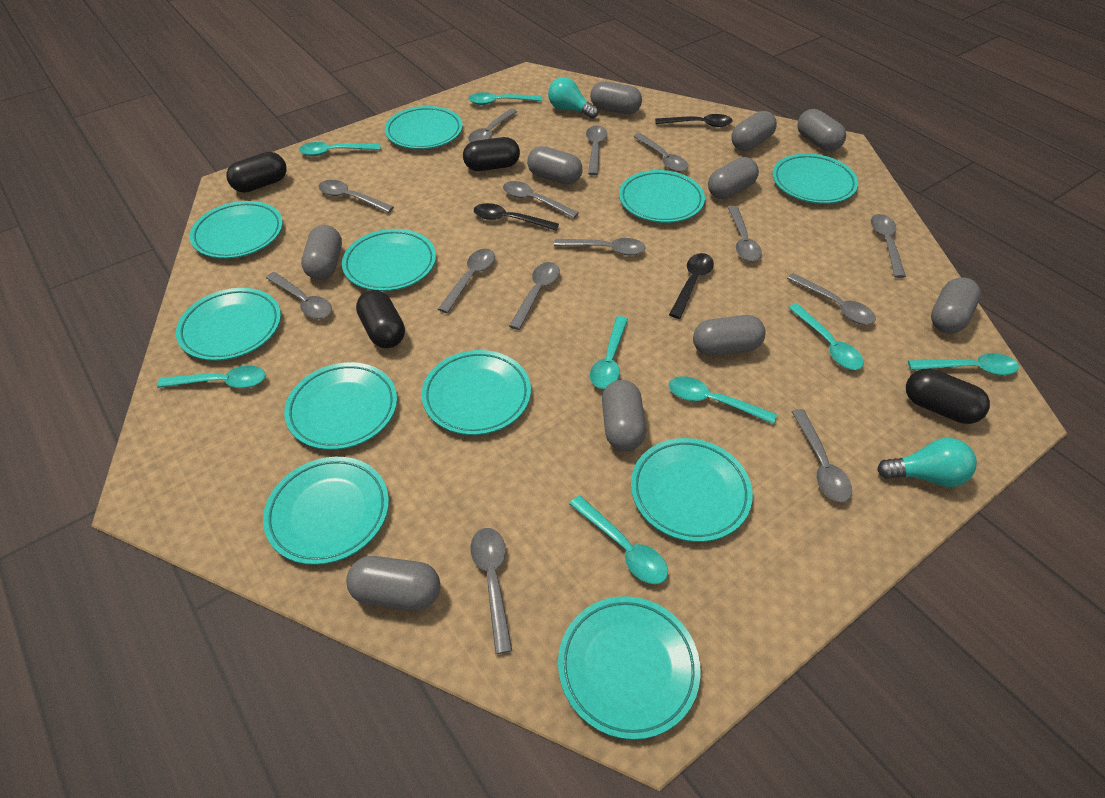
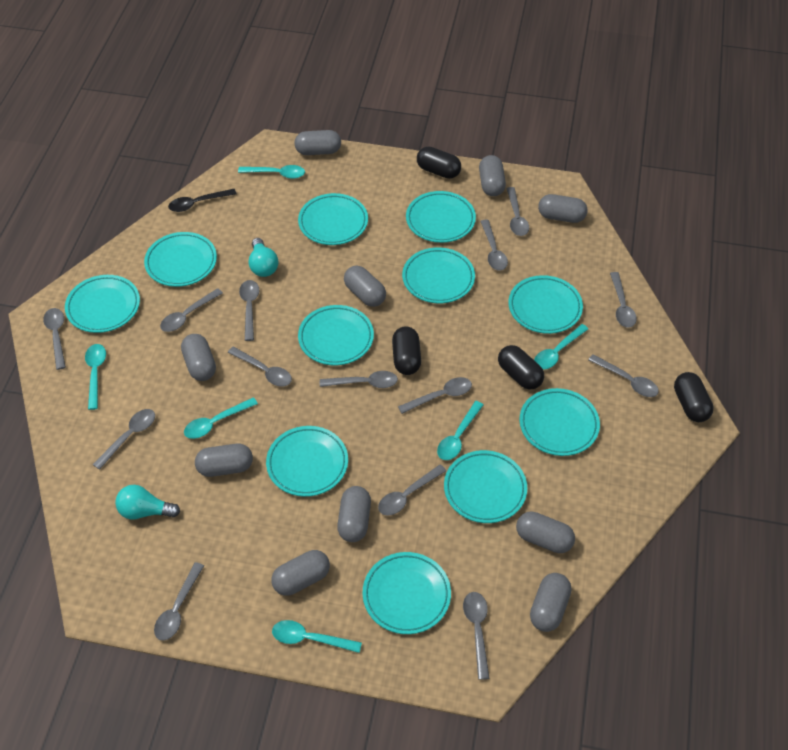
black spoon: [474,203,559,231] [655,114,733,127] [669,253,714,319] = 3 -> [168,189,237,212] = 1
turquoise spoon: [157,366,266,388] [299,142,380,156] [468,92,542,105] [569,495,668,584] [590,316,628,389] [669,376,777,424] [788,304,864,370] [908,353,1019,375] = 8 -> [85,344,106,410] [184,397,258,439] [238,165,305,179] [272,620,362,653] [437,401,483,460] [534,324,588,370] = 6

